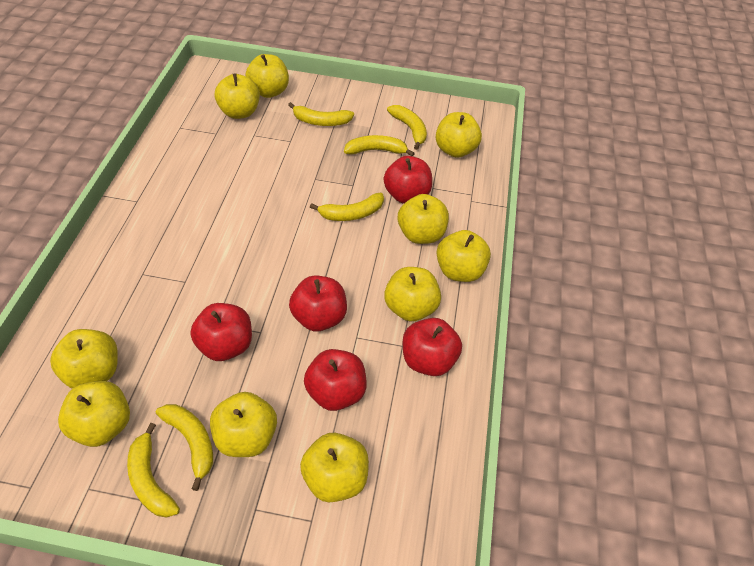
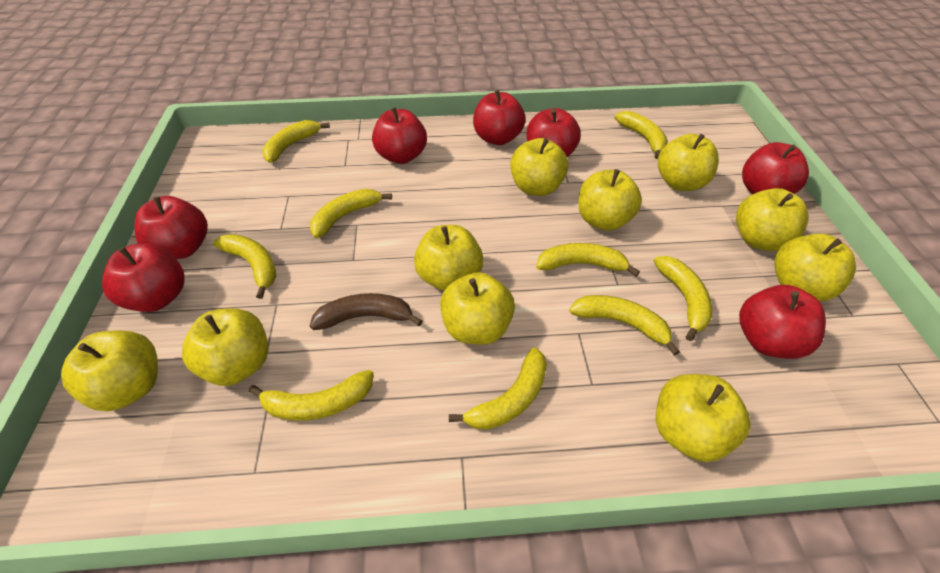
brown banana: none = 0 -> [310,293,423,330] = 1
red apple: [191,303,252,361] [289,275,347,331] [304,349,367,411] [384,156,432,204] [403,318,462,376] = 5 -> [102,243,185,312] [134,196,208,259] [372,107,427,164] [473,90,526,145] [526,108,581,157] [739,285,826,359] [742,142,809,194] = 7
yellow banana: [127,423,180,518] [156,404,213,491] [288,102,354,126] [310,193,384,221] [344,135,415,156] [387,105,427,150] = 6 -> [213,234,276,299] [249,370,374,421] [262,120,330,163] [310,189,392,238] [449,348,547,430] [536,243,640,277] [569,295,680,356] [614,111,668,159] [653,256,712,341] = 9

